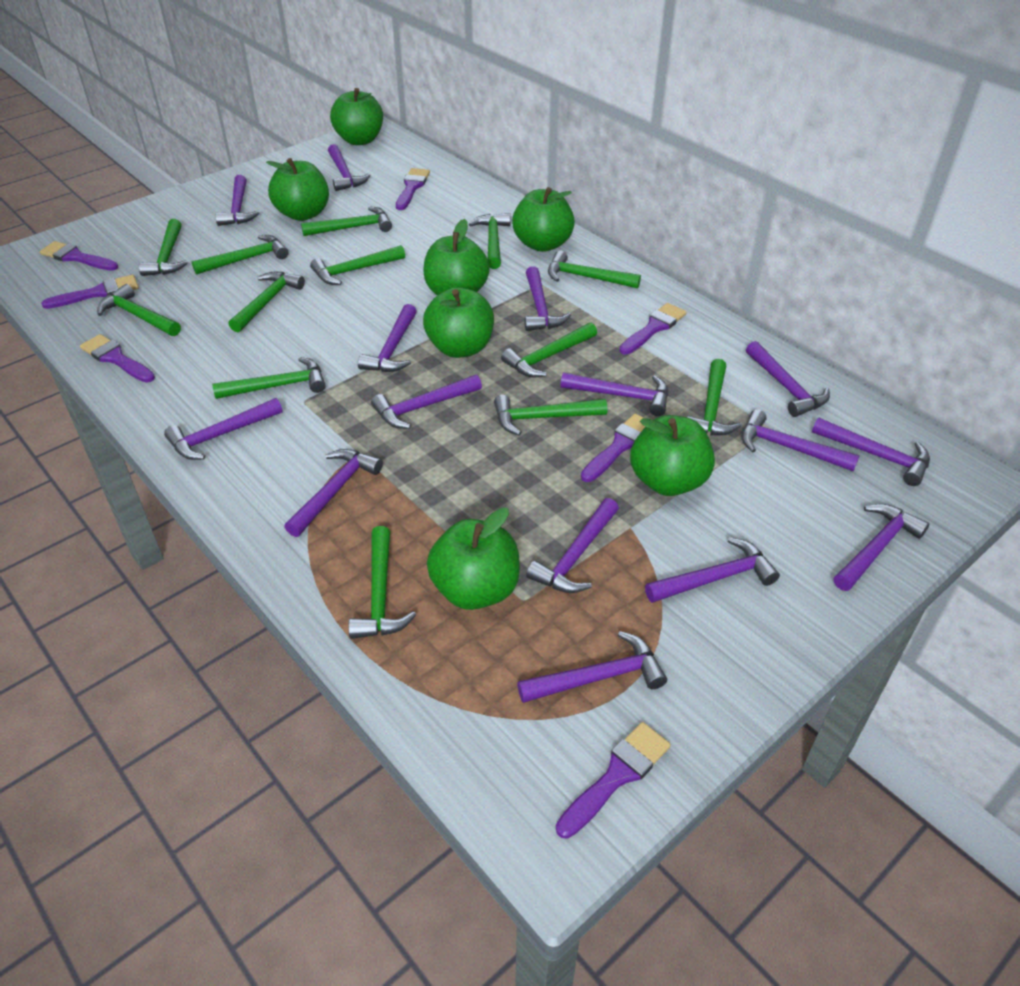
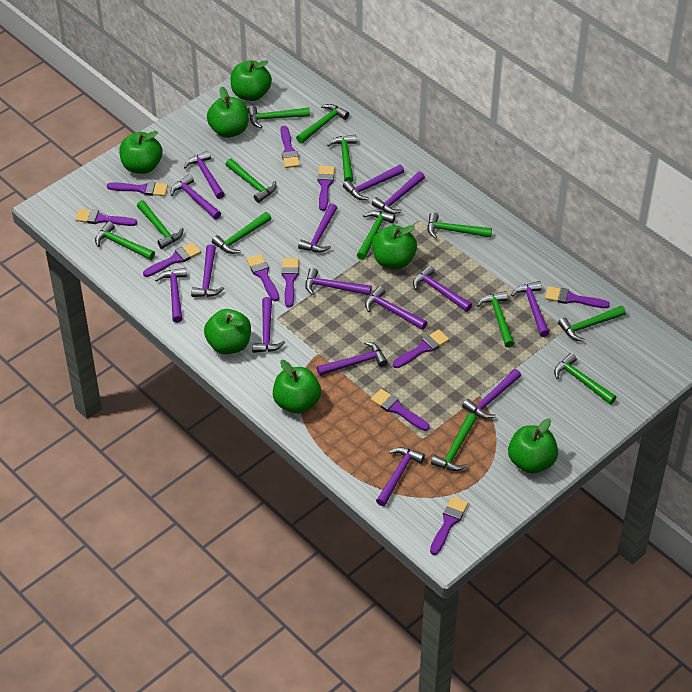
purple brush: [40,241,118,271] [41,275,139,309] [80,334,155,383] [396,168,430,210] [556,722,671,839] [581,414,645,482] [619,303,687,354] = 7 -> [75,209,137,226] [107,182,168,196] [143,242,201,277] [246,254,280,301] [280,126,300,168] [282,258,299,308] [318,166,335,211] [371,389,429,431] [393,329,449,368] [430,496,468,555] [545,286,610,308] = 11

